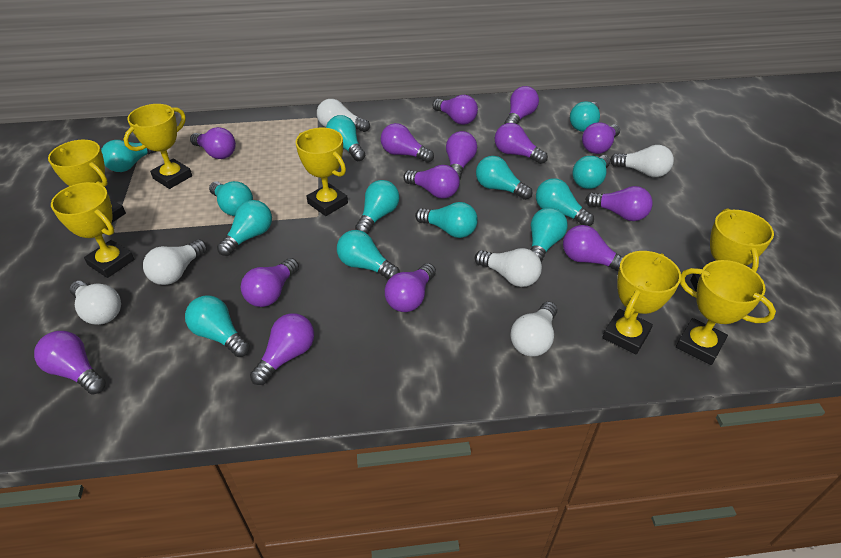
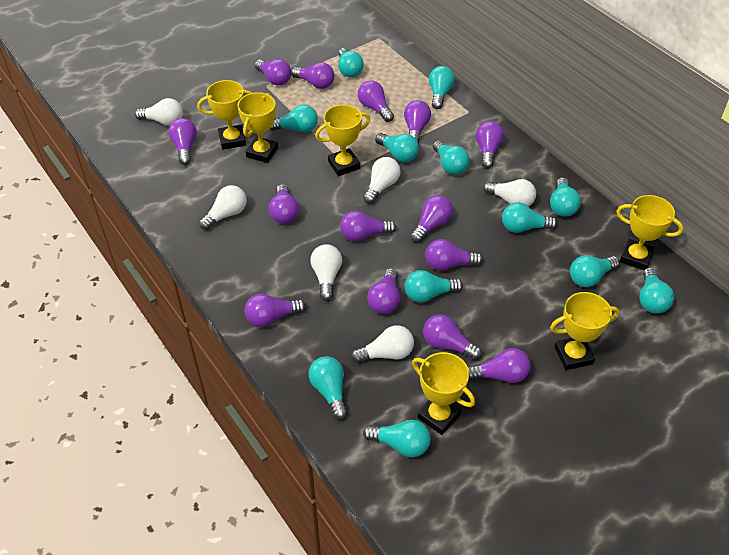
turquoise light bulb: [101,140,157,172] [185,295,250,357] [209,181,253,216] [217,200,272,256] [326,115,365,161] [337,230,400,280] [355,180,399,234] [415,202,478,238] [476,156,533,200] [531,207,568,263] [536,178,594,226] [570,101,600,132] [572,155,610,189] = 13 -> [270,105,318,132] [309,356,348,420] [338,48,364,78] [363,420,431,457] [375,133,419,162] [405,270,463,303] [429,66,455,109] [433,140,470,175] [502,202,557,233] [550,177,581,217] [570,255,620,287] [639,267,674,314] = 12
yellow trophy: [48,140,126,223] [51,182,134,278] [124,104,192,189] [296,128,348,216] [602,251,681,354] [676,260,776,365] [690,209,774,292] = 7 -> [197,80,252,150] [238,92,278,163] [315,105,370,176] [412,352,475,435] [550,292,619,370] [617,195,684,270] = 6

